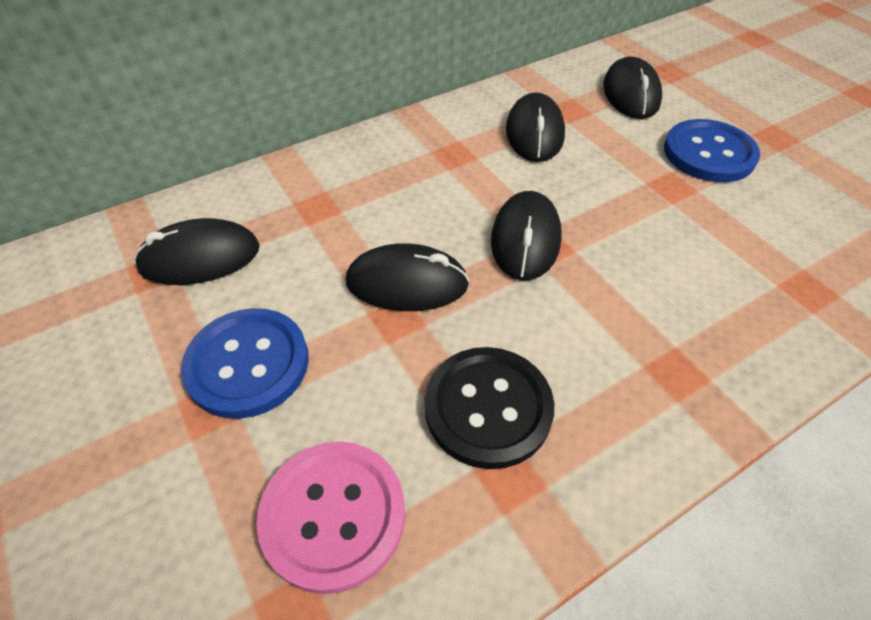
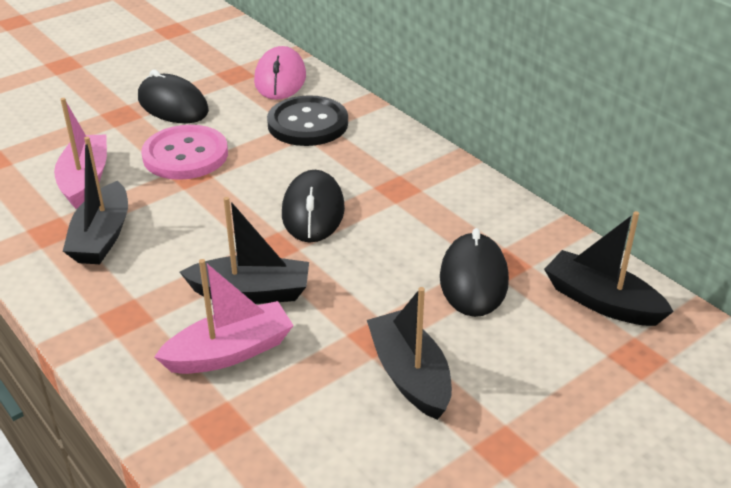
black boat: none = 0 -> [63,137,128,264] [180,197,309,304] [367,287,452,420] [544,211,674,326] = 4
black mouse: [134,218,260,285] [346,243,469,311] [491,191,562,281] [506,92,565,162] [603,56,662,119] = 5 -> [138,70,209,123] [282,170,345,242] [440,228,509,317] = 3
blue button: [181,308,309,419] [664,119,760,182] = 2 -> none = 0
pink boat: none = 0 -> [54,98,107,209] [154,259,294,374] = 2
pink mouse: none = 0 -> [254,46,306,100] = 1

